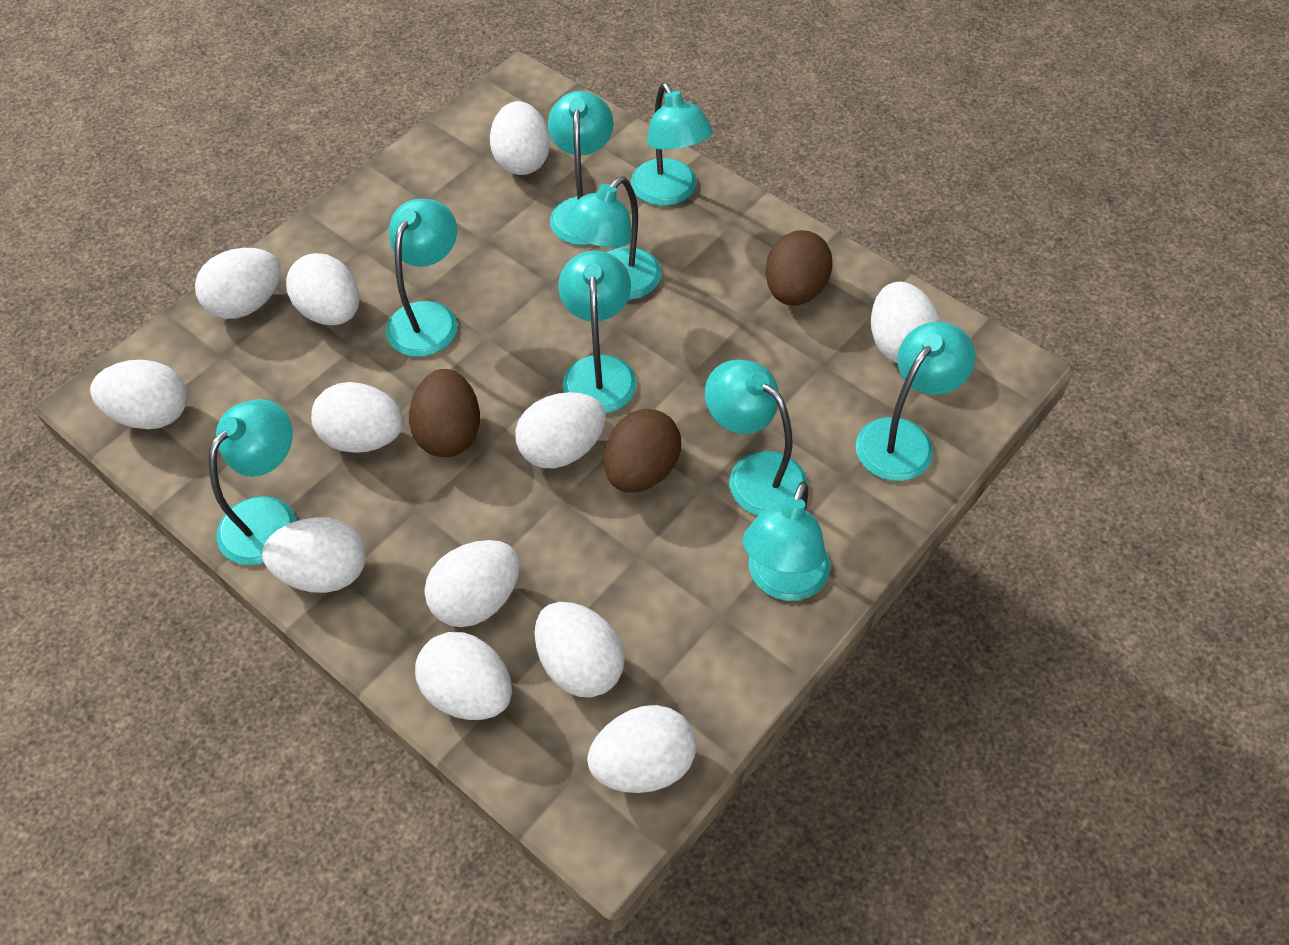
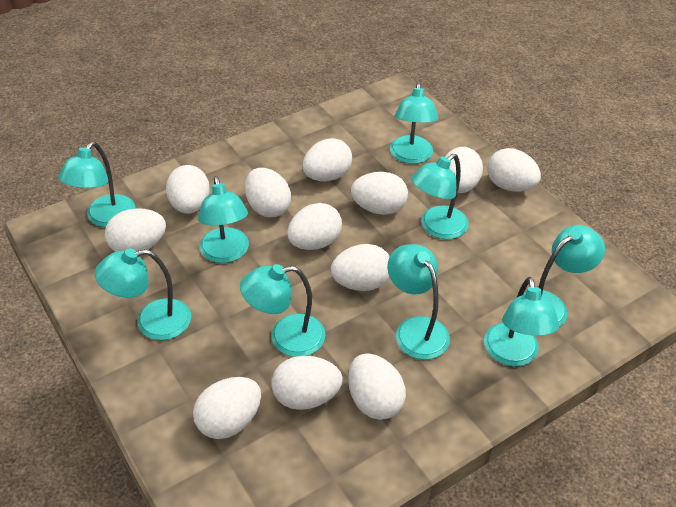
brown egg: [409,369,480,457] [604,409,681,493] [766,230,832,306] = 3 -> none = 0

